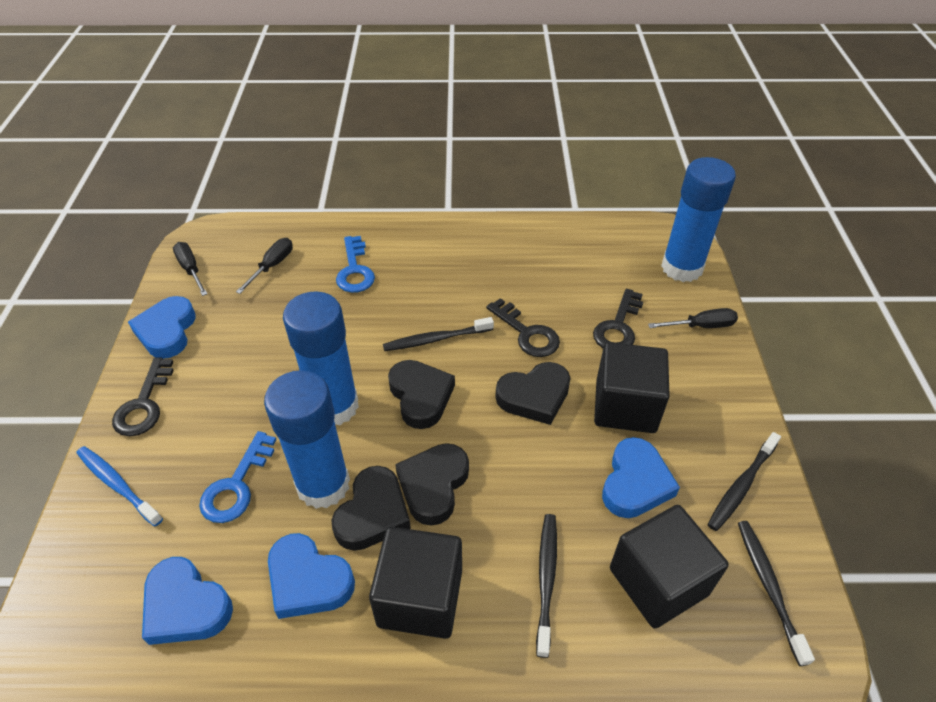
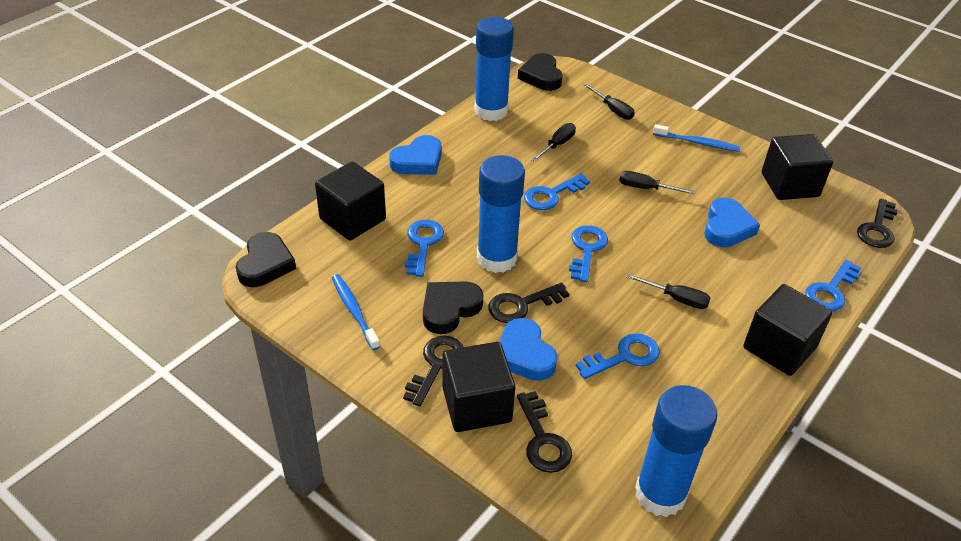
black cube: [369,527,462,639] [594,342,670,433] [610,505,729,628] = 3 -> [315,162,386,241] [442,342,515,432] [743,284,832,376] [762,134,833,200] = 4
black heart: [331,466,411,551] [388,360,455,429] [395,443,469,526] [495,362,570,425] = 4 -> [236,232,296,287] [423,281,483,334] [518,53,562,91] = 3
black key: [112,357,174,436] [486,298,560,357] [593,289,643,348] = 3 -> [403,336,463,406] [488,283,569,323] [517,391,572,473] [857,198,898,248] = 4
black screwdriver: [173,242,207,296] [236,238,293,294] [648,308,738,328] = 3 -> [531,123,576,162] [584,84,635,120] [619,171,695,194] [626,274,711,309] = 4
black toothbrush: [383,317,494,351] [536,514,557,658] [708,432,781,531] [738,521,815,666] = 4 -> none = 0
blue heart: [128,296,196,359] [142,557,233,645] [268,533,355,619] [602,437,680,518] = 4 -> [389,135,442,175] [499,318,557,381] [704,197,760,247] = 3
blue key: [199,431,277,523] [336,236,375,293] = 2 -> [405,220,444,277] [524,173,590,210] [569,225,608,282] [576,333,660,379] [805,260,861,311] = 5
blue toothbrush: [76,446,163,527] = 1 -> [332,274,380,350] [653,124,741,152] = 2

